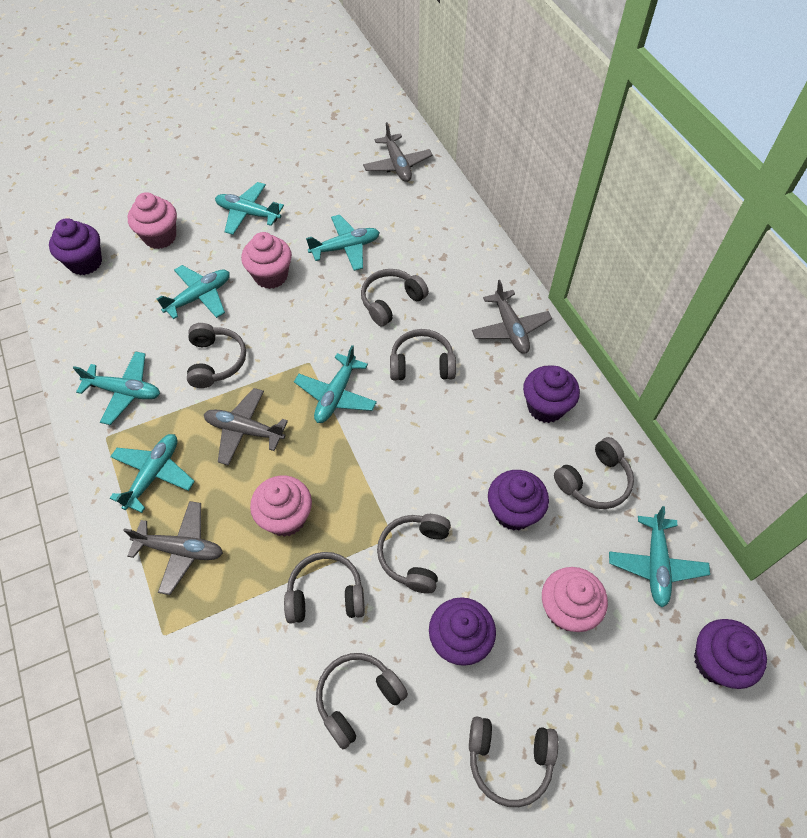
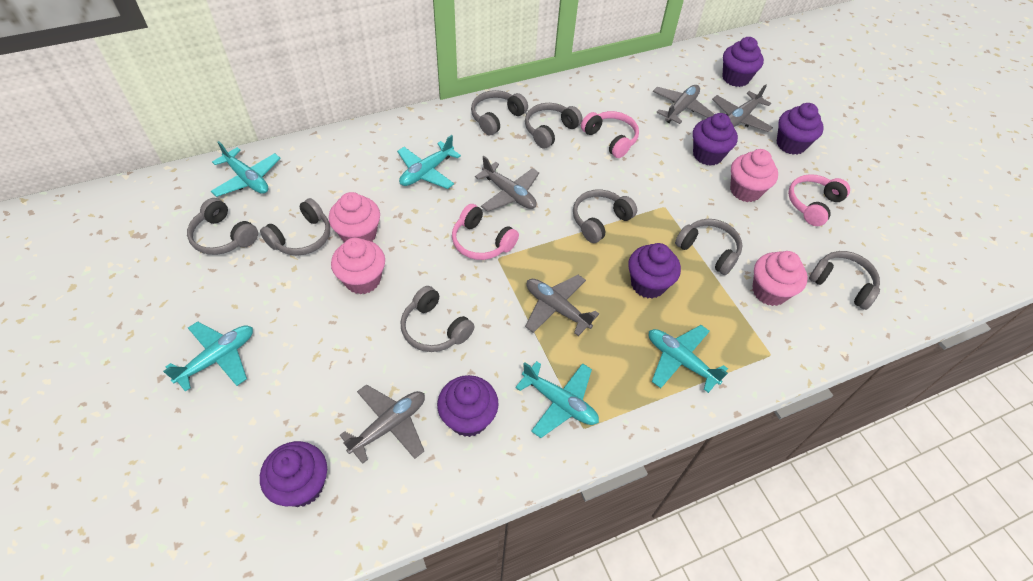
grey plane: [123,501,223,595] [204,388,288,465] [363,122,433,182] [472,280,552,354] = 4 -> [340,384,425,464] [475,156,539,212] [525,275,599,336] [653,85,714,124] [712,84,773,132] = 5
pink headphones: none = 0 -> [452,204,519,260] [581,111,639,158] [788,174,850,226] = 3
purple cupcake: [49,218,102,275] [429,597,496,666] [488,470,549,531] [523,365,580,423] [694,619,767,689] = 5 -> [260,441,327,507] [437,375,499,437] [628,243,681,299] [693,113,738,166] [722,37,764,87] [777,103,824,155] = 6
turquoise plane: [73,351,160,425] [110,434,195,513] [157,265,230,319] [215,182,284,235] [294,345,377,423] [306,215,380,271] [609,506,710,607] = 7 -> [163,321,253,392] [211,141,281,197] [397,135,461,189] [515,361,599,438] [649,325,728,393] = 5

